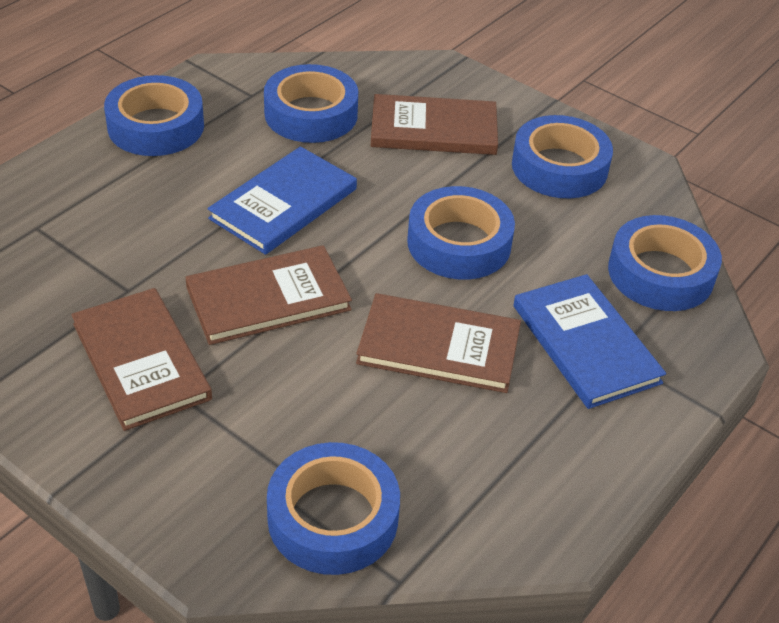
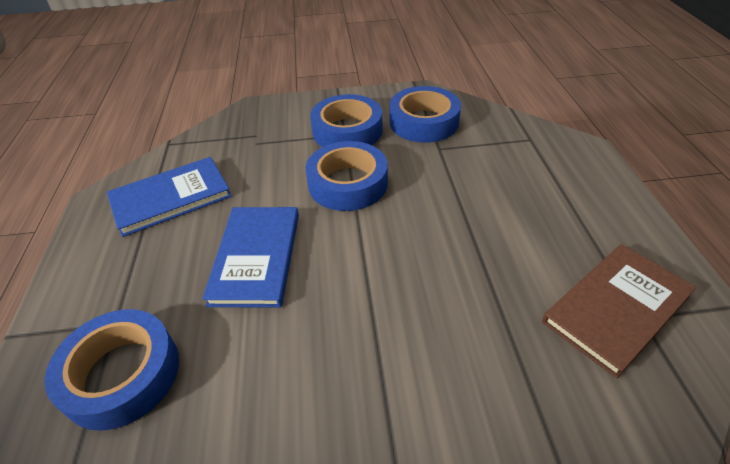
blue tape: [104,75,204,156] [264,64,358,143] [267,442,400,575] [407,186,515,280] [512,115,613,198] [608,215,722,311] = 6 -> [45,309,179,431] [306,141,388,211] [310,94,383,147] [390,86,461,143] = 4
brown book: [71,288,212,431] [185,245,352,345] [356,293,521,393] [371,94,498,155] = 4 -> [542,244,696,378] = 1

